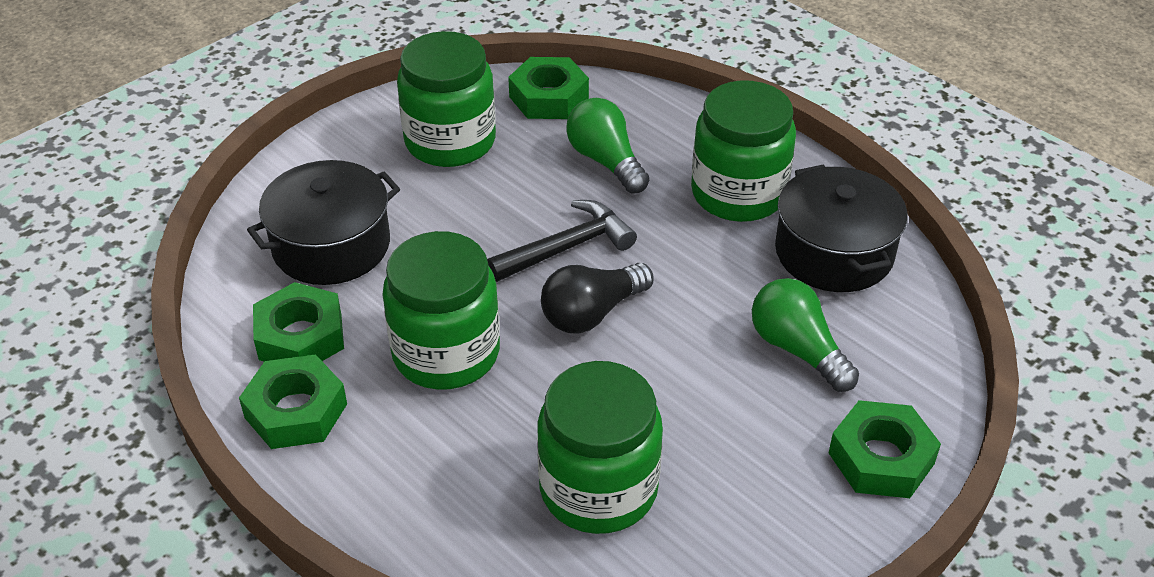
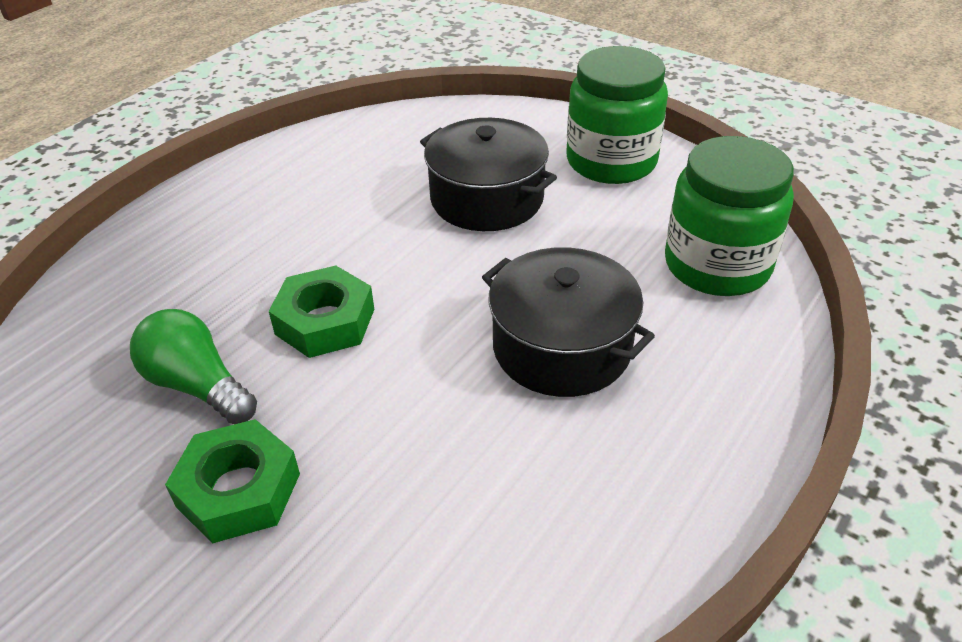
black hammer: [487,200,637,282] = 1 -> none = 0
black light bulb: [541,263,654,334] = 1 -> none = 0
green jar: [382,231,500,390] [397,31,496,167] [537,361,663,534] [691,80,796,222] = 4 -> [567,46,668,184] [665,136,794,296] = 2
green light bulb: [566,98,649,194] [752,278,859,392] = 2 -> [130,309,257,424] = 1
green nut: [239,354,347,449] [253,282,344,361] [508,57,589,119] [829,400,941,498] = 4 -> [165,419,300,544] [269,266,374,358] = 2

